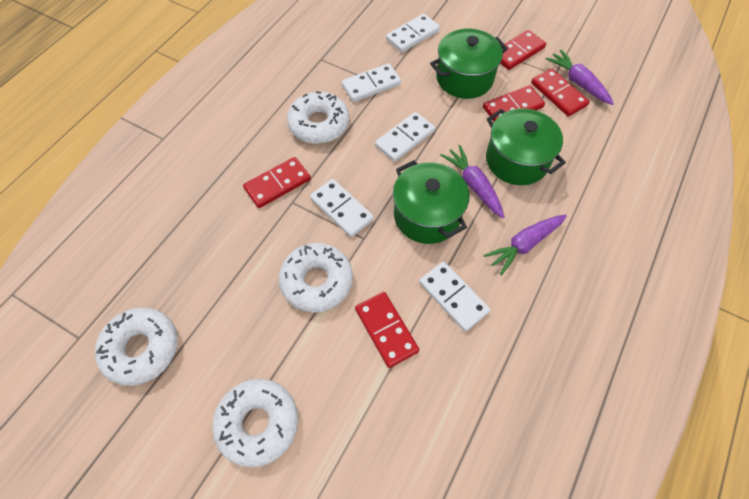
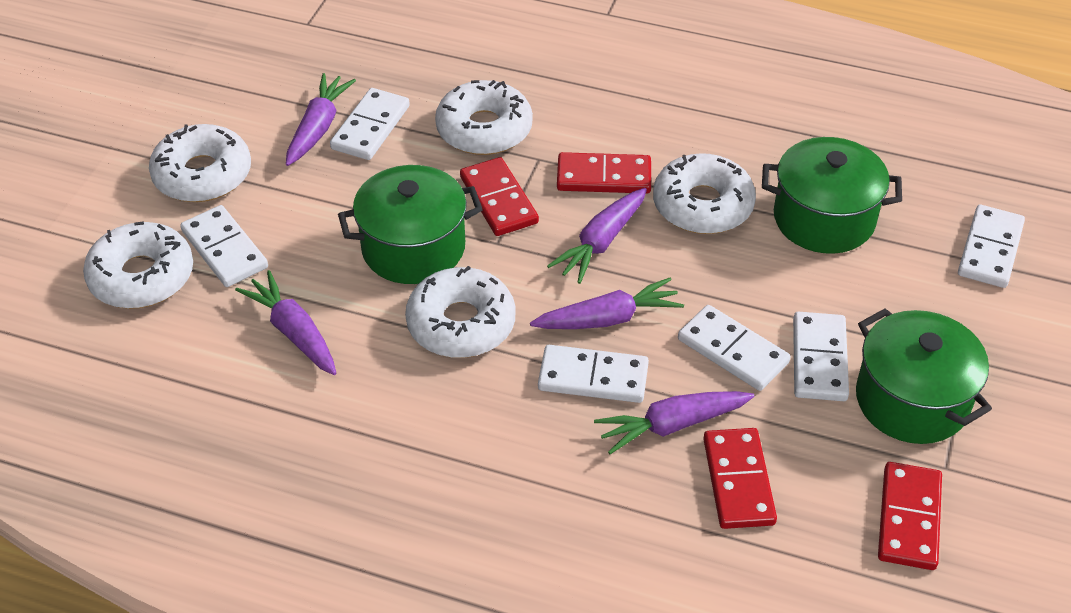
purple carrot: [441,145,505,218] [483,214,567,275] [546,49,614,105] = 3 -> [235,270,336,375] [286,73,356,166] [530,278,684,329] [547,188,647,284] [594,391,754,454] = 5
red domino: [243,157,311,208] [355,292,419,368] [483,85,545,122] [500,30,546,70] [531,68,590,117] = 5 -> [460,157,539,236] [557,152,651,194] [703,428,777,529] [878,462,942,570] = 4
white domino: [310,179,374,237] [341,63,401,102] [375,112,435,162] [386,14,440,53] [419,262,490,332] = 5 -> [180,205,268,287] [330,88,410,160] [538,345,649,403] [678,305,790,391] [793,311,849,401] [958,205,1025,288] = 6
white donut: [95,308,178,386] [212,379,298,467] [279,243,353,313] [287,91,349,144] = 4 -> [83,221,193,309] [149,124,251,202] [405,266,516,358] [435,80,533,155] [653,153,756,234] = 5

